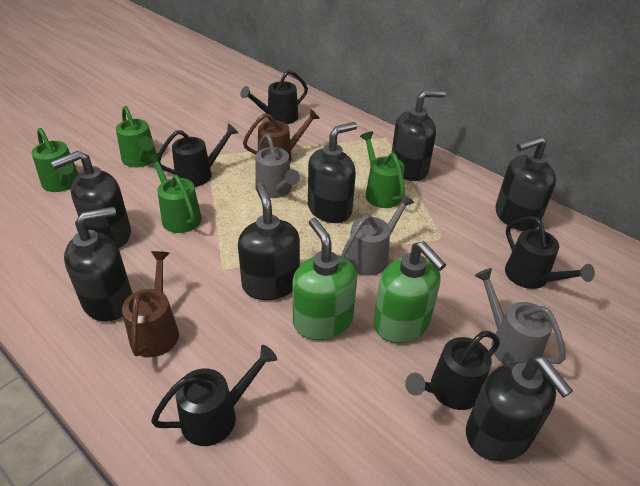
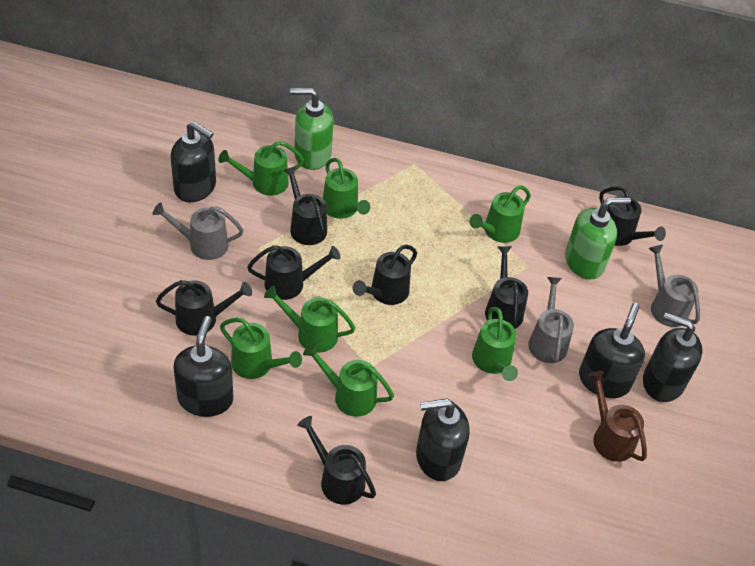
black soap dispenser: [51,151,131,248] [64,207,132,322] [238,183,300,300] [308,122,357,223] [392,90,446,181] [466,356,573,461] [495,136,556,231] = 7 -> [170,122,216,202] [173,316,233,417] [416,398,470,481] [579,303,645,398] [643,312,702,402] = 5
black watering can: [151,345,277,446] [159,123,238,187] [240,70,308,124] [405,331,500,410] [505,216,595,289] = 5 -> [156,280,252,336] [247,245,340,300] [283,166,327,245] [297,416,376,505] [353,245,417,305] [485,246,528,329] [599,186,666,246] = 7
brown watering can: [122,251,179,357] [243,109,320,162] = 2 -> [588,370,647,462] = 1
green watering can: [32,128,78,192] [116,106,156,167] [147,153,202,233] [360,132,405,208] = 4 -> [218,141,304,195] [220,318,302,379] [264,286,355,353] [303,343,394,417] [323,158,370,219] [469,186,531,243] [472,307,518,381] = 7

